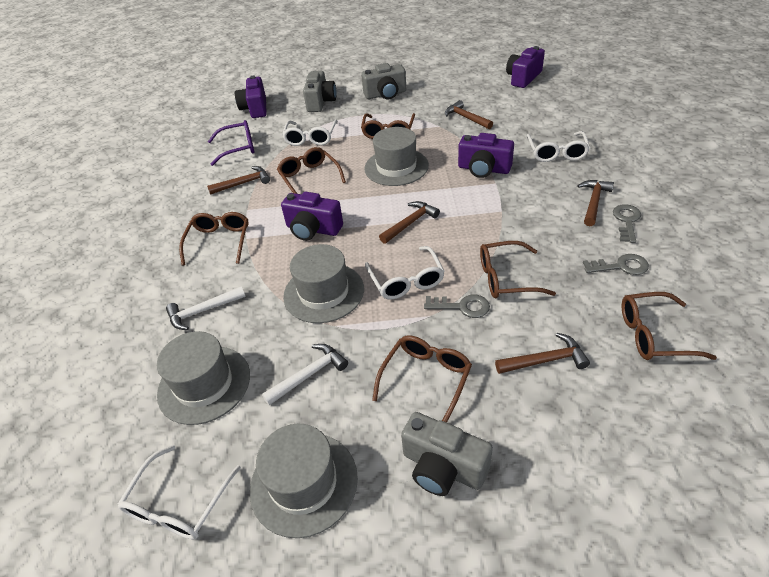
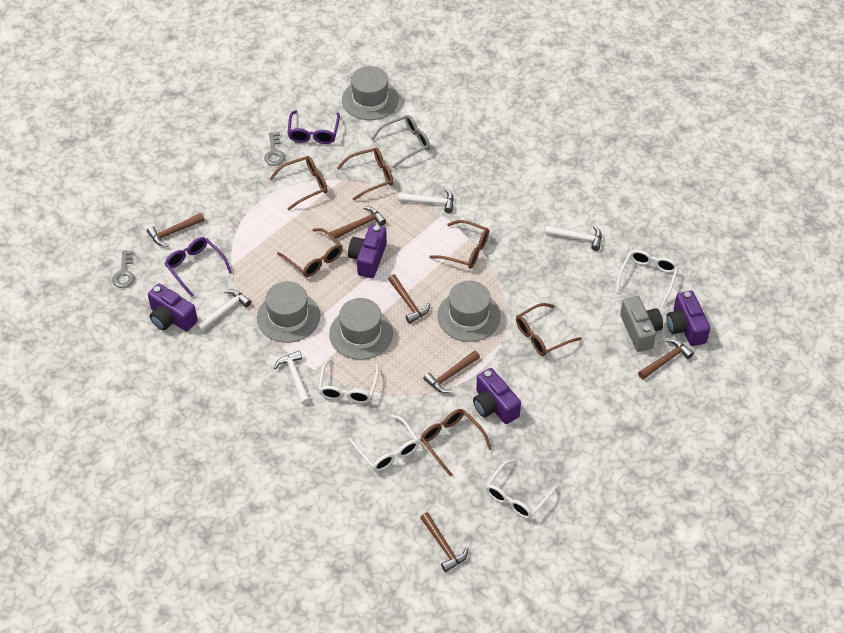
brown hammer: [207,166,270,195] [379,201,440,244] [445,100,493,129] [495,333,590,374] [577,180,614,226] = 5 -> [147,213,205,246] [330,207,386,239] [388,274,430,324] [420,512,468,572] [423,350,480,393] [638,339,694,380] = 6
grey camera: [303,71,336,112] [361,63,406,99] [401,412,493,496] = 3 -> [620,296,663,352] = 1
grey glasses: none = 0 -> [371,115,430,168] = 1
grey key: [424,295,490,318] [583,254,649,275] [613,204,641,243] = 3 -> [112,250,135,288] [264,132,285,166] = 2
purple glasses: [208,120,254,166] = 1 -> [165,237,232,297] [288,110,340,144] = 2
white hammer: [166,286,246,330] [262,344,348,405] = 2 -> [196,290,251,332] [274,351,311,405] [398,189,454,213] [545,225,602,251] = 4

